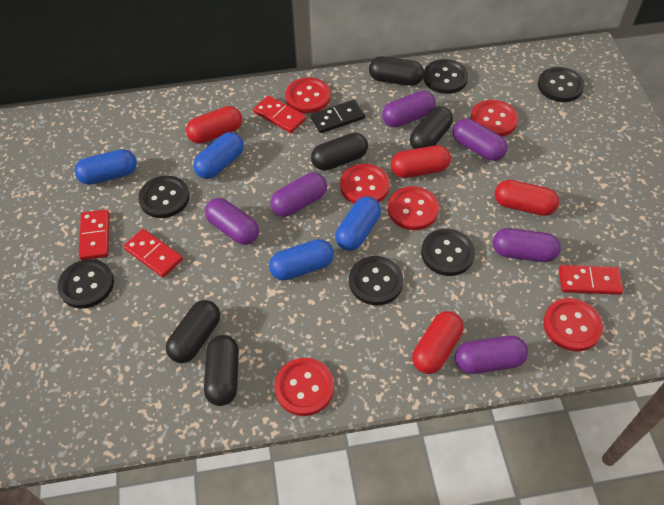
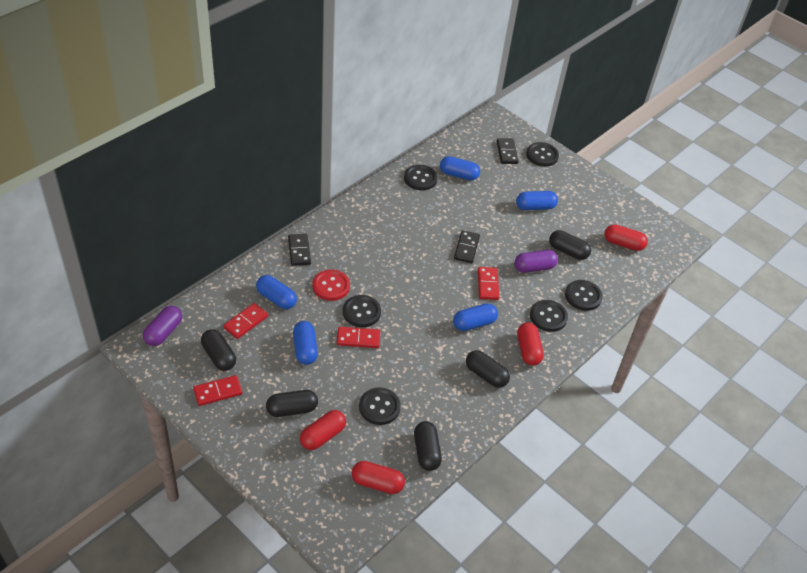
black domino: [311,99,365,133] = 1 -> [288,234,311,266] [454,230,480,263] [497,138,519,164] = 3
blue capsule: [74,149,137,185] [193,132,244,179] [269,239,334,281] [335,196,381,251] = 4 -> [256,275,297,309] [293,321,318,365] [440,156,480,181] [453,303,498,331] [516,191,558,210] = 5
purple capsule: [205,198,259,245] [270,173,327,217] [382,91,436,127] [453,118,508,161] [455,336,528,374] [493,228,561,262] = 6 -> [143,306,182,346] [514,250,558,273] = 2
red button: [274,358,334,416] [285,77,331,113] [340,164,390,204] [388,186,439,230] [471,100,518,137] [543,298,603,351] = 6 -> [313,270,350,301] = 1

